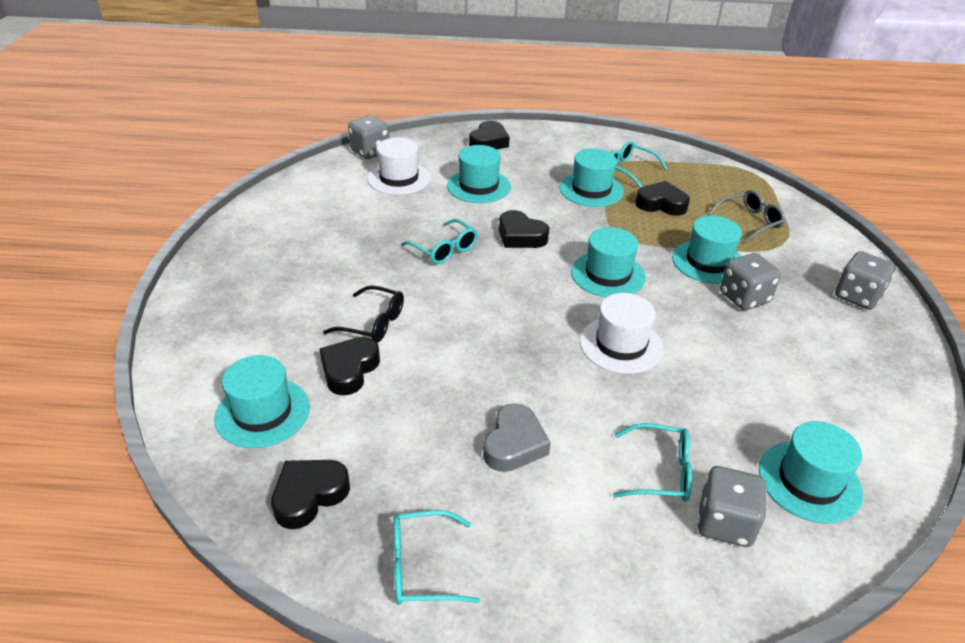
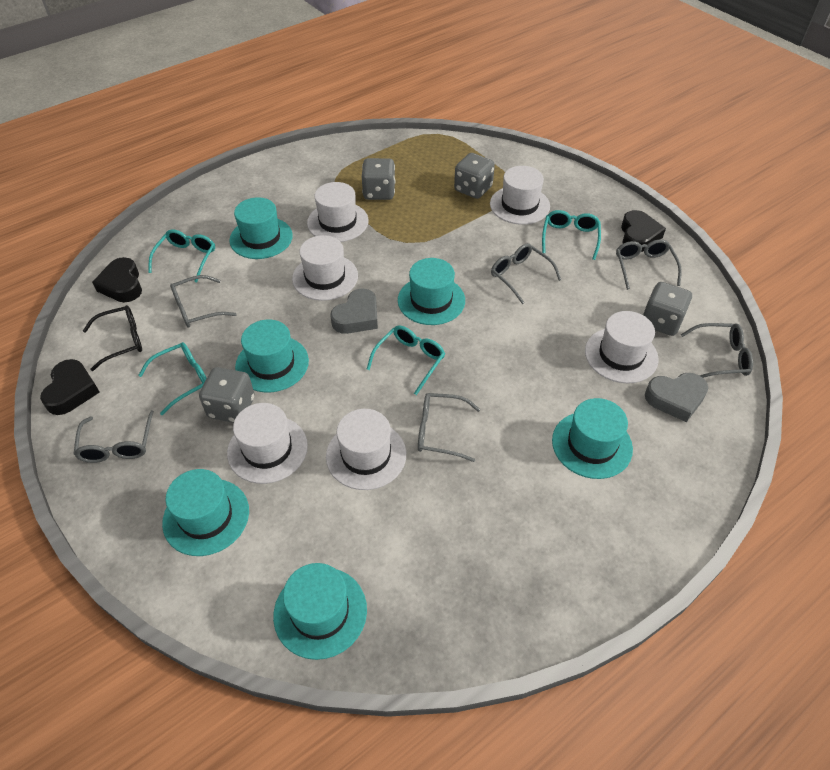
black heart: [271,460,350,529] [320,337,380,395] [469,121,510,149] [499,210,549,248] [635,181,690,216] = 5 -> [40,359,100,415] [92,257,142,302] [621,210,666,252] = 3
grey glasses: [708,190,785,243] = 1 -> [73,410,154,463] [170,275,237,328] [418,393,480,462] [491,243,561,304] [616,239,682,290] [681,323,753,378] = 6
grey heart: [483,403,551,472] = 1 -> [330,289,378,334] [645,373,708,422] = 2
white hat: [367,137,431,195] [580,293,663,374] = 2 -> [227,403,308,484] [292,235,358,301] [307,182,368,242] [326,409,406,490] [490,166,550,225] [585,311,659,383] = 6

